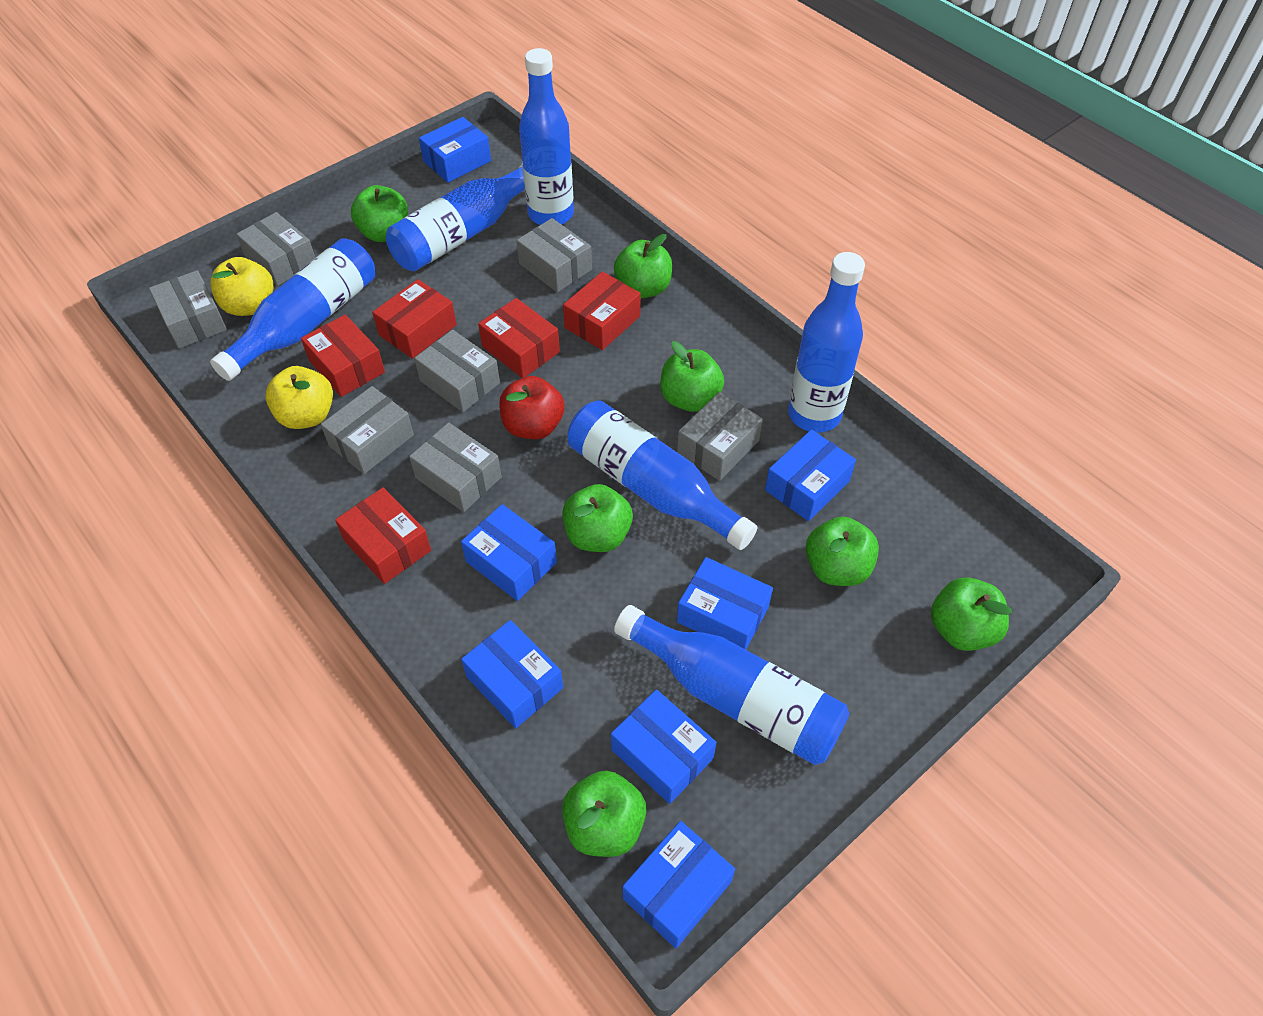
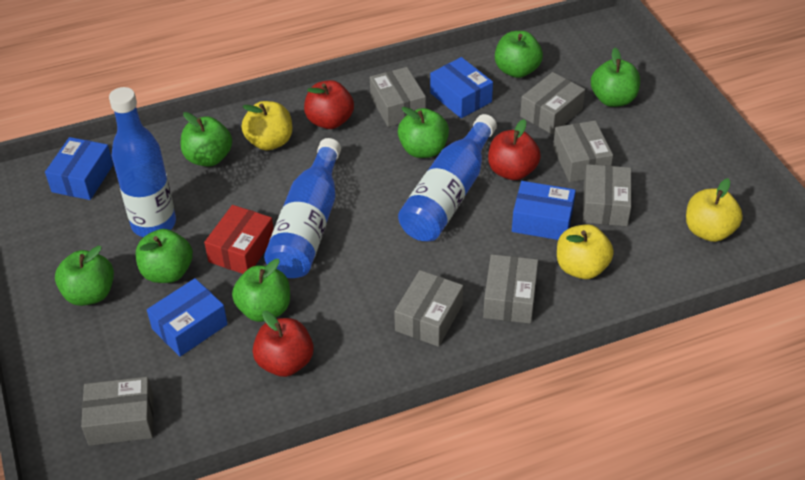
blue bottle: [210,238,375,381] [386,165,525,272] [519,48,574,225] [568,400,757,550] [614,605,849,765] [788,252,865,433] = 6 -> [109,87,176,237] [264,138,341,278] [398,114,497,241] = 3
blue box: [419,117,491,183] [461,504,557,601] [461,620,563,728] [611,689,716,804] [623,821,735,948] [677,557,773,650] [765,430,856,521] = 7 -> [45,137,113,200] [147,278,228,357] [430,57,493,118] [512,181,576,240] = 4
red apple: [499,376,565,439] = 1 -> [253,310,314,377] [304,80,354,129] [488,119,541,180] = 3
red box: [301,315,385,397] [335,487,431,584] [372,279,457,359] [478,298,560,378] [563,271,641,350] = 5 -> [204,205,274,274] = 1
yellow apple: [210,257,273,316] [265,366,333,429] = 2 -> [241,101,292,150] [557,224,614,279] [686,178,743,242] = 3

